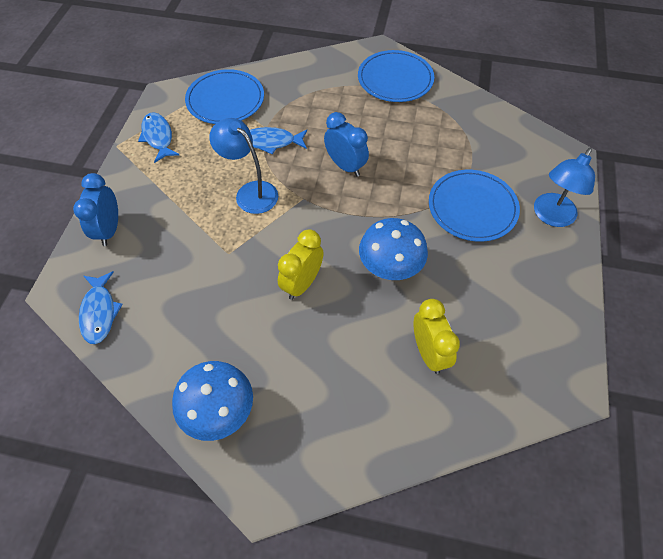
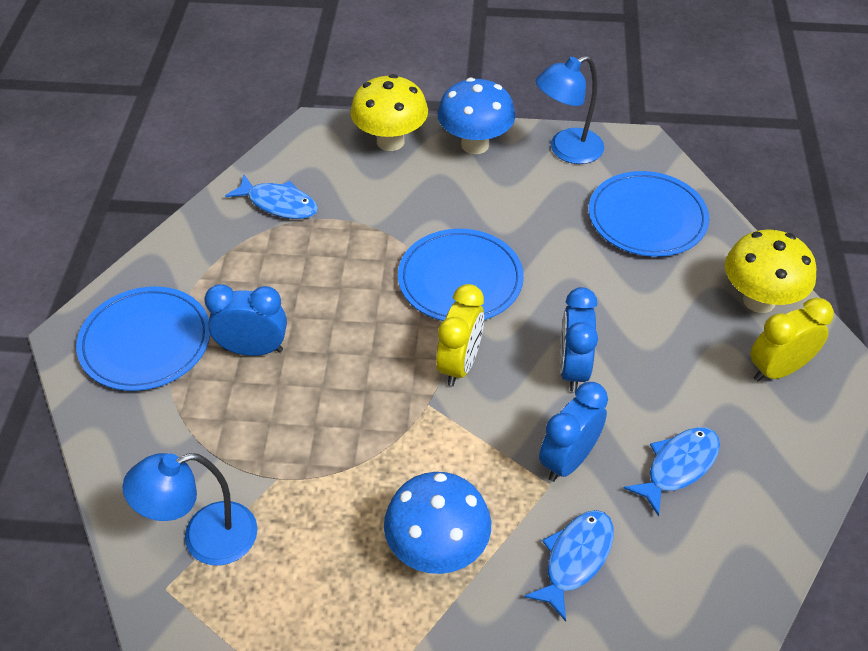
blue clock: [73,173,118,246] [324,112,369,177] = 2 -> [205,284,287,356] [539,382,608,482] [560,287,598,392] = 3
yellow mushroom: none = 0 -> [350,74,428,151] [725,229,817,313] = 2

